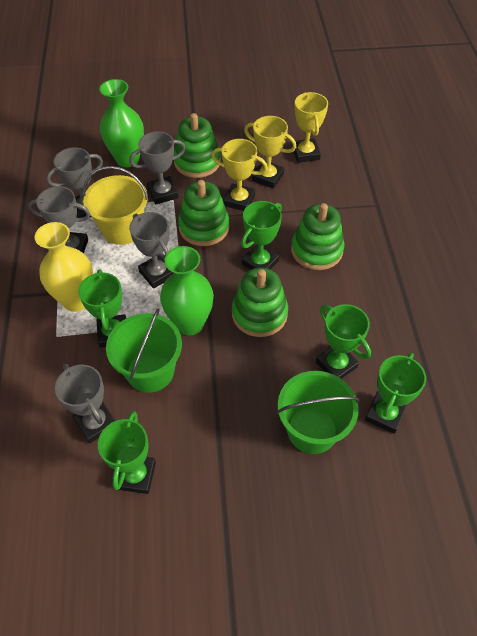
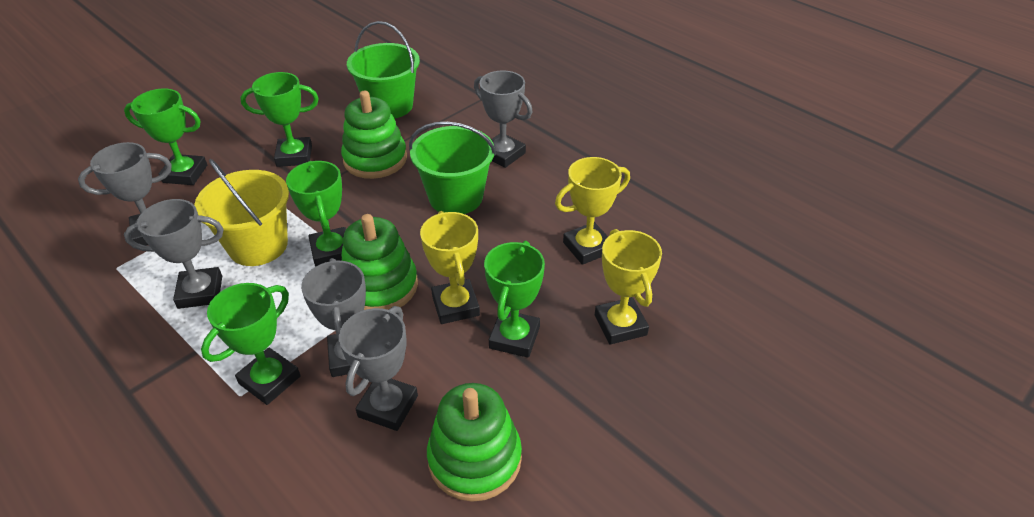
green stacking toy: [174,113,220,178] [178,180,230,246] [232,268,288,337] [291,203,344,270] = 4 -> [341,90,407,179] [341,214,418,310] [427,383,522,502] = 3
green vase: [100,79,144,167] [160,246,214,335] = 2 -> none = 0
yellow vase: [35,222,93,312] = 1 -> none = 0

